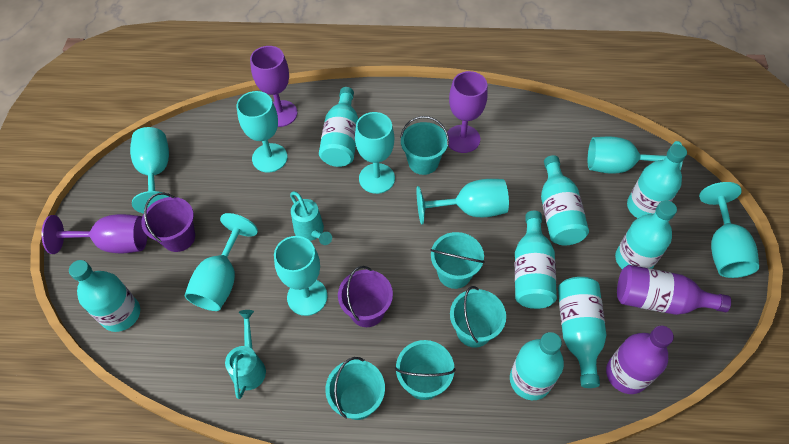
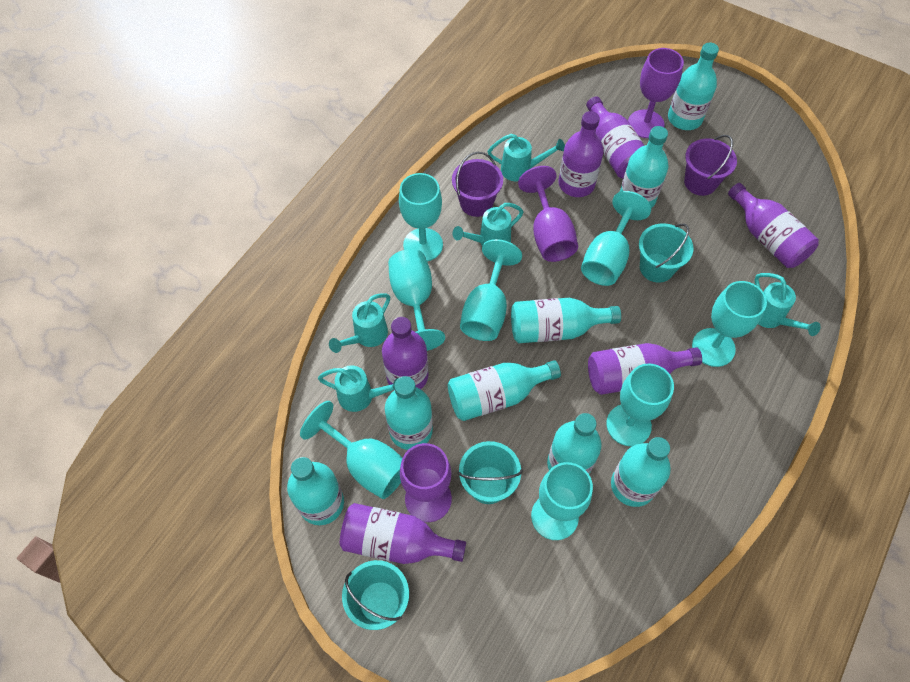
purple bottle: [606,325,674,394] [617,265,731,315] = 2 -> [340,503,466,564] [382,317,429,389] [559,111,604,197] [586,96,645,179] [588,343,702,395] [728,183,819,268] = 6
turquoise bucket: [325,357,385,420] [395,340,456,400] [401,116,449,175] [430,232,485,289] [450,286,506,348] = 5 -> [342,560,409,630] [458,441,522,504] [639,224,694,283] = 3
turquoise watering can: [225,310,266,399] [290,191,332,245] = 2 -> [318,365,398,412] [329,293,390,353] [453,203,524,246] [488,134,565,181] [755,273,821,336] = 5

